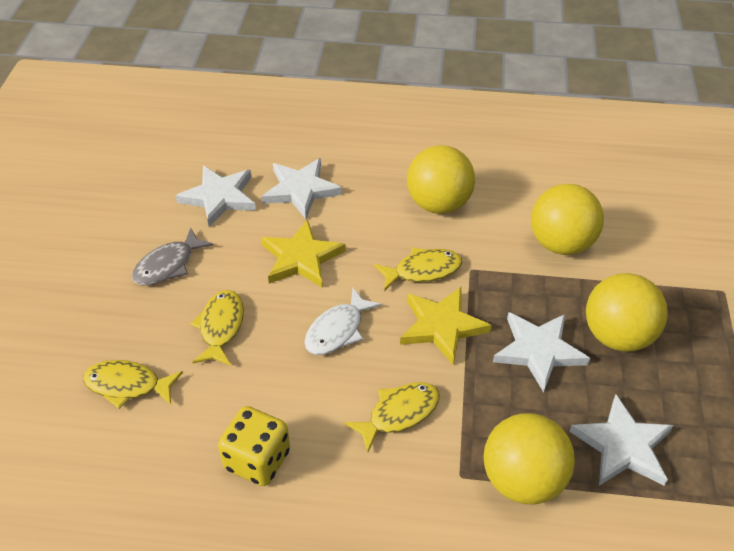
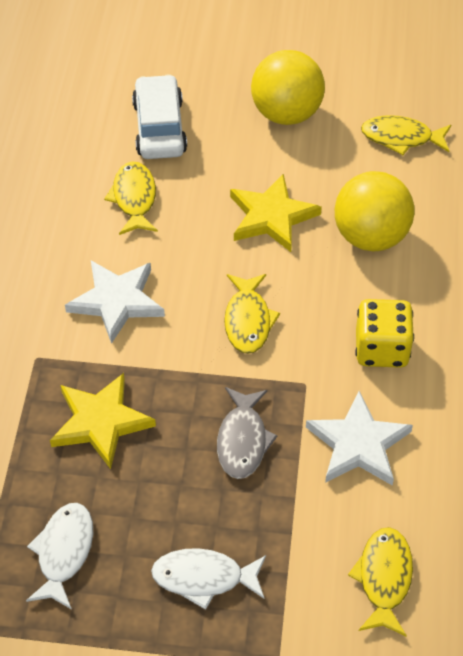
white car: none = 0 -> [132,74,187,159] = 1
white fish: [304,288,382,355] = 1 -> [26,503,93,610] [151,548,266,610] = 2
white star: [176,166,256,227] [262,158,342,219] [493,312,590,392] [569,395,674,486] = 4 -> [65,260,165,344] [306,391,413,486] = 2
yellow ball: [407,145,475,214] [484,413,575,505] [531,184,604,255] [586,273,668,351] = 4 -> [251,50,325,125] [335,171,414,251] = 2

